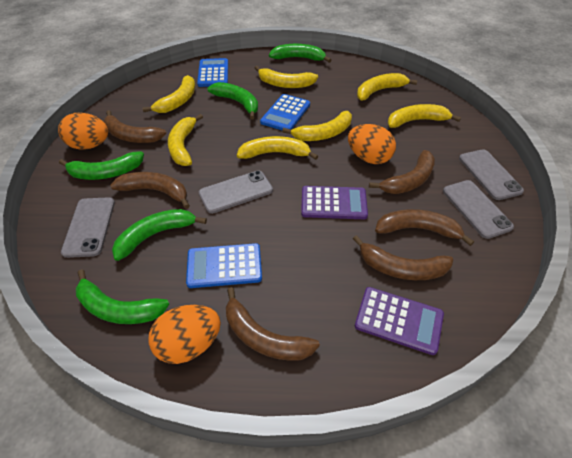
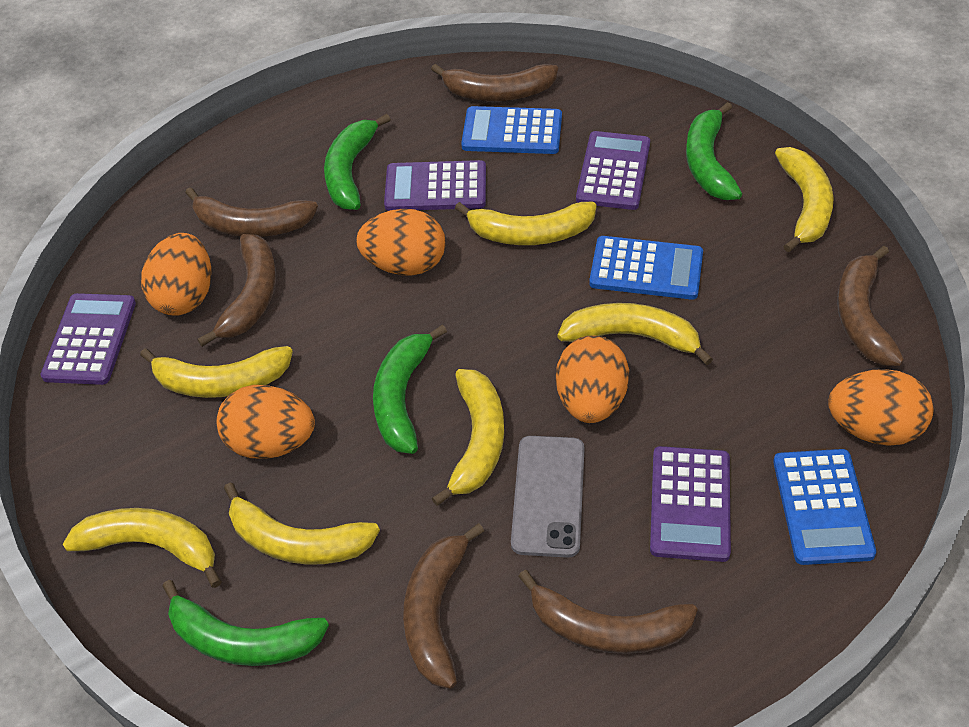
green banana: [59,152,144,180] [76,269,169,324] [112,209,207,261] [207,82,258,119] [269,44,331,63] = 5 -> [162,580,329,666] [324,114,391,210] [373,325,447,454] [686,102,742,200] = 4
grey phone: [61,197,115,258] [199,171,273,214] [443,180,514,239] [459,149,524,200] = 4 -> [511,436,585,558] = 1
orange egg: [58,113,108,149] [148,305,221,364] [348,124,396,164] = 3 -> [141,233,211,316] [217,385,315,459] [356,209,446,276] [556,335,629,423] [828,369,933,445] = 5
purple calculator: [301,186,368,219] [355,287,444,355] = 2 -> [40,293,136,385] [384,160,486,211] [576,131,650,210] [650,446,731,562] = 4

